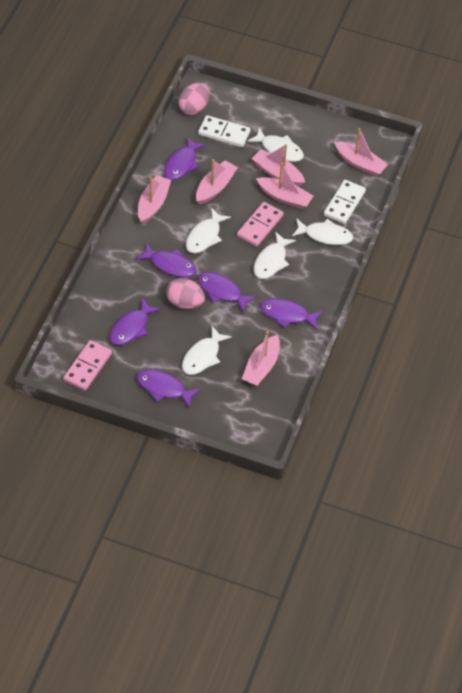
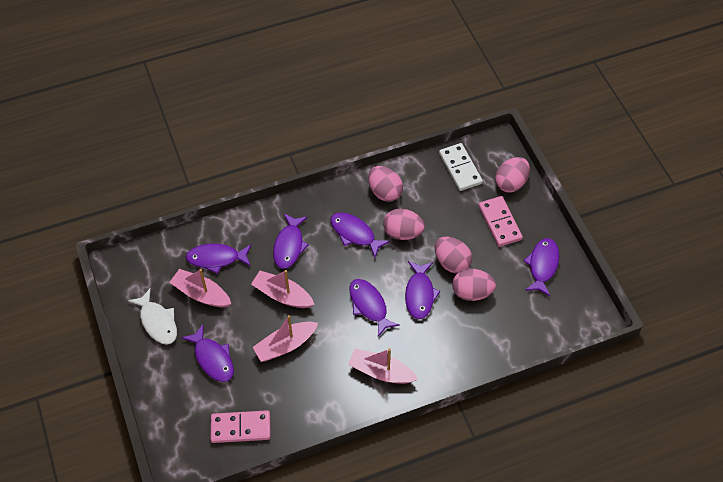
pink boat: [138,175,171,224] [196,159,238,204] [242,331,280,386] [252,144,305,186] [256,163,313,209] [334,128,388,176] = 6 -> [169,269,231,307] [251,270,315,308] [252,315,318,362] [348,348,418,384] = 4
pink egg: [166,278,205,309] [178,83,209,115] = 2 -> [368,166,403,202] [383,209,425,240] [435,237,472,273] [452,269,496,301] [495,157,530,193] = 5
purple fish: [110,298,161,345] [136,243,196,277] [137,369,201,408] [164,137,206,180] [198,272,257,312] [260,298,323,330] = 6 -> [181,325,234,382] [185,244,251,274] [273,214,309,269] [331,212,390,258] [349,279,400,337] [405,261,440,319] [524,238,559,296] = 7
white domino: [198,115,251,147] [324,180,366,224] = 2 -> [439,143,483,191] = 1
white fish: [182,326,232,375] [186,208,231,253] [247,127,304,162] [254,232,296,279] [292,218,353,245] = 5 -> [128,288,177,345] = 1

